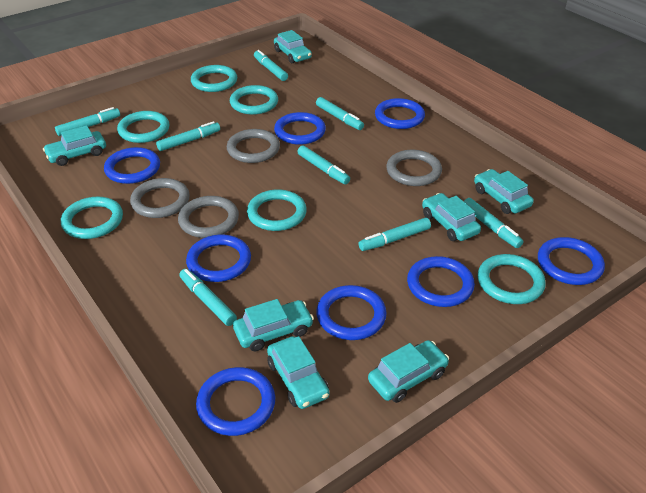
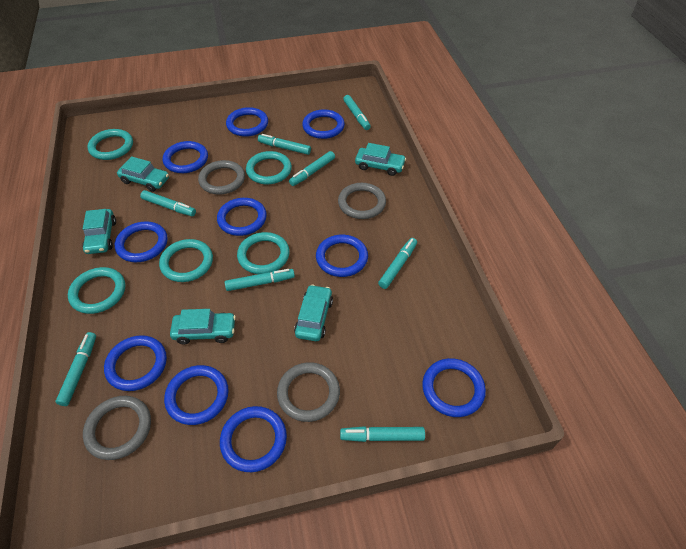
blue ring: [104,147,160,184] [186,235,251,282] [196,367,275,436] [274,112,326,145] [316,285,387,340] [375,98,425,129] [407,256,475,307] [538,237,605,285] = 8 -> [104,335,167,391] [115,221,168,262] [163,141,208,173] [164,365,229,425] [217,198,267,236] [220,406,287,472] [226,107,268,137] [302,109,345,139] [316,235,368,277] [422,358,486,417] = 10
turquoise car: [43,125,106,166] [233,299,314,351] [267,336,330,409] [274,30,312,63] [368,340,449,403] [422,193,481,241] [474,169,534,214] = 7 -> [82,209,116,254] [117,156,169,192] [170,309,236,345] [294,285,333,341] [355,143,406,176] = 5
turquoise ring: [61,196,123,239] [117,111,170,143] [191,65,237,92] [230,85,278,115] [247,189,307,231] [478,254,546,304] = 6 -> [68,267,125,314] [87,129,133,160] [159,239,213,282] [237,232,290,274] [246,151,292,184] = 5

